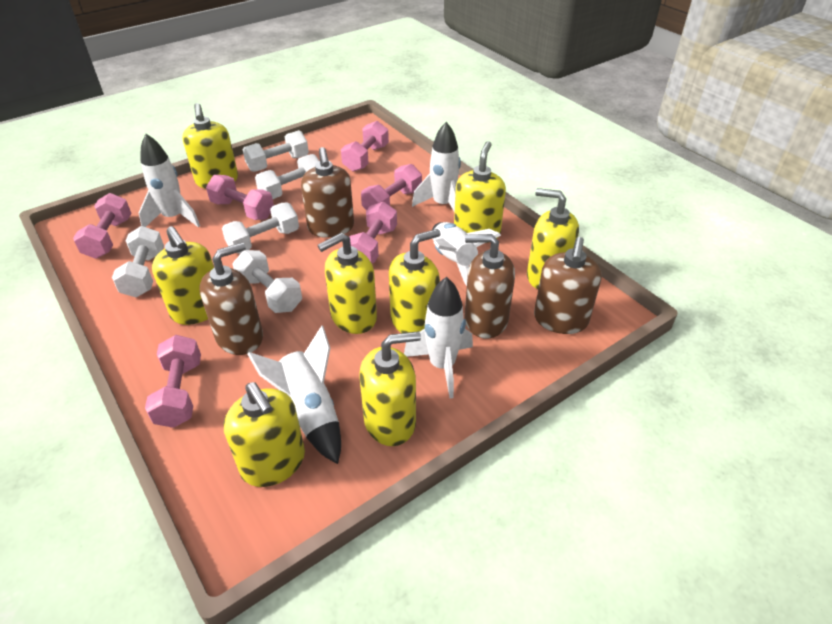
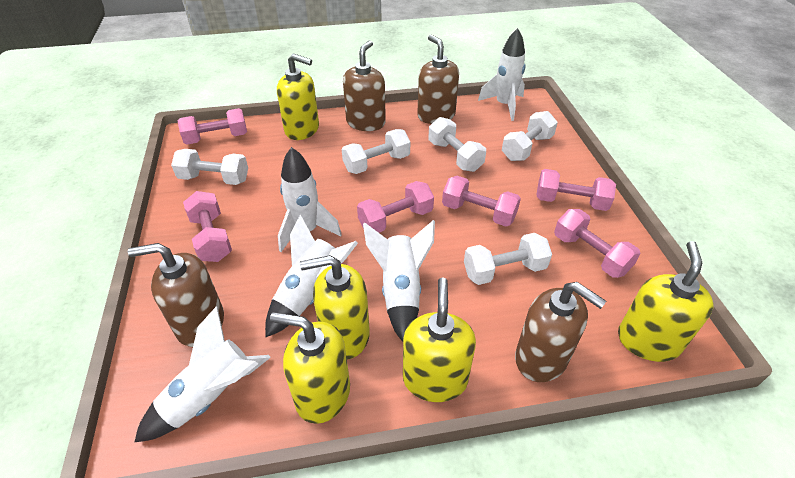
yellow soap dispenser: [152,226,214,325] [182,103,238,189] [224,382,305,487] [318,233,377,334] [359,331,421,446] [389,229,440,333] [454,141,506,243] [527,188,579,289] = 8 -> [270,312,350,424] [277,54,319,140] [300,255,370,360] [403,278,476,402] [618,241,714,362] = 5

